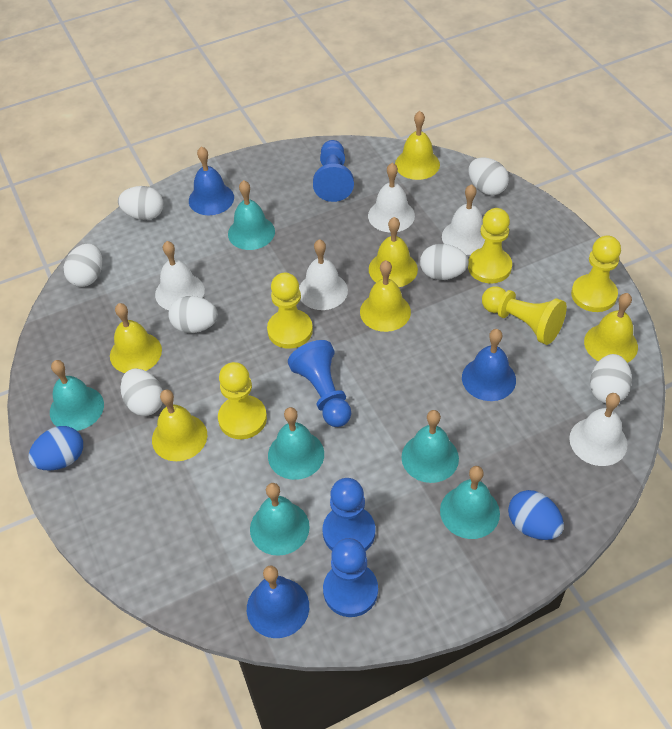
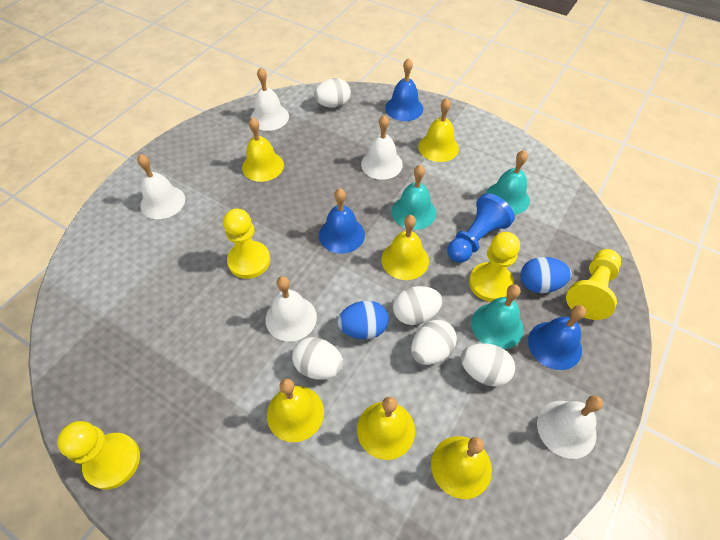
blue pawn: [288,340,351,427] [313,140,354,202] [322,478,375,551] [323,538,378,617] = 4 -> [447,193,515,263] = 1
turquoise bell: [50,360,104,431] [228,180,275,250] [250,483,310,556] [268,407,324,480] [401,410,459,483] [440,466,500,539] = 6 -> [392,165,436,230] [471,284,524,349] [486,150,530,215] = 3
white egg: [64,243,102,287] [118,186,163,220] [121,368,163,416] [168,296,218,333] [420,244,469,280] [468,157,509,195] [590,354,632,403] = 7 -> [292,337,344,380] [314,78,351,108] [393,286,443,325] [411,320,457,365] [461,343,515,386] = 5
yellow pawn: [218,362,267,439] [267,273,313,349] [468,208,512,284] [482,286,567,345] [571,236,621,312] = 5 -> [57,421,140,490] [223,209,270,279] [469,232,520,302] [566,249,621,320] = 4

